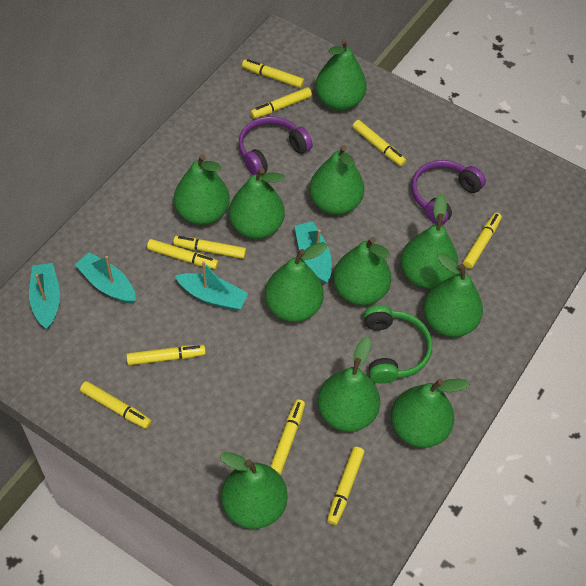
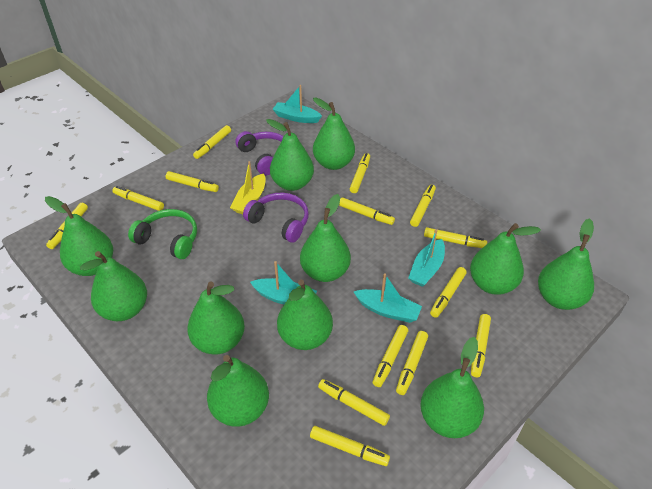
yellow boat: none = 0 -> [230,161,266,214] = 1
yellow marker: [80,381,151,429] [126,345,206,365] [147,239,219,269] [173,236,246,259] [242,59,304,88] [250,87,312,119] [270,399,305,475] [327,447,365,525] [352,120,406,166] [463,212,502,269] = 10 -> [46,203,88,249] [113,186,164,211] [165,171,219,192] [193,125,231,159] [310,426,390,466] [318,379,390,426] [339,197,395,225] [350,153,370,193] [373,325,408,387] [396,331,428,395] [410,184,436,227] [424,227,487,248] [430,267,467,318] [471,314,491,377] = 14

